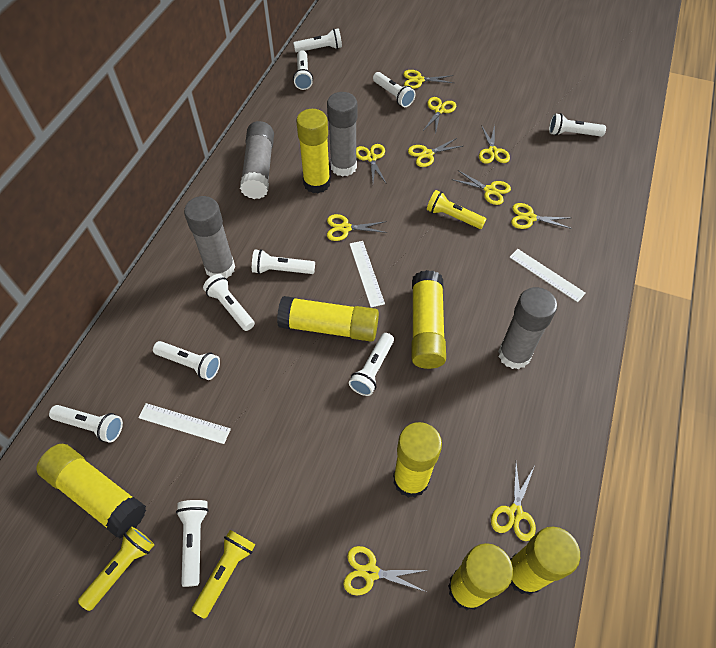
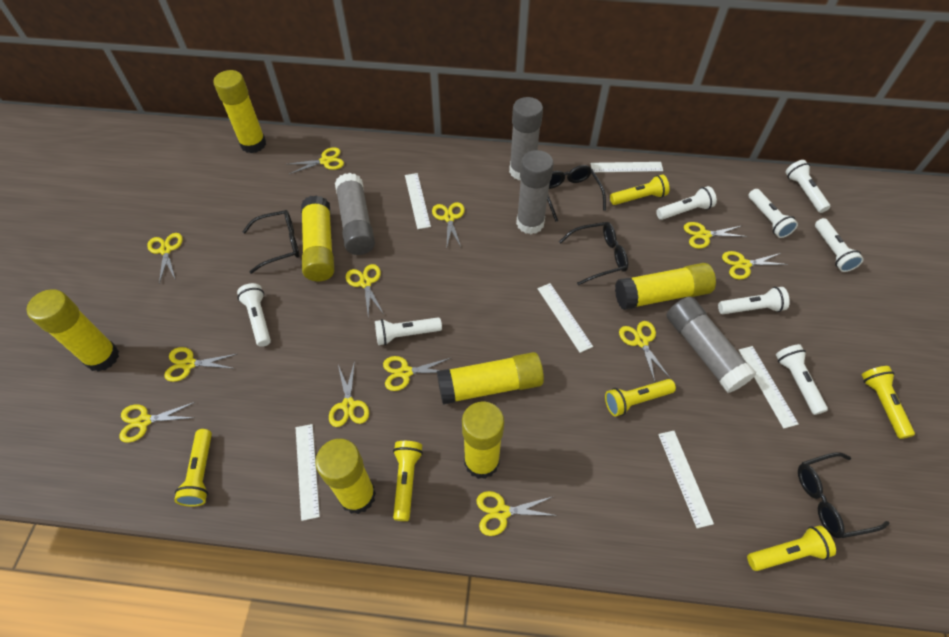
black glasses: none = 0 -> [242,210,299,274] [547,165,606,222] [559,222,628,285] [798,452,890,538] = 4
white flashlight: [49,405,123,443] [153,341,220,380] [176,500,209,587] [203,274,255,331] [252,249,315,274] [293,28,342,53] [293,50,313,90] [349,333,394,396] [373,72,415,107] [549,113,606,136] = 10 -> [237,283,271,347] [375,317,442,345] [656,186,717,220] [718,287,790,314] [749,189,798,238] [776,344,828,415] [785,160,830,213] [815,218,864,272] = 8
white ruler: [138,403,231,444] [350,241,385,307] [509,249,586,302] = 3 -> [296,424,320,521] [405,173,431,229] [538,283,593,353] [591,162,663,172] [658,431,714,528] [739,346,799,429] = 6
yellow flashlight: [78,527,154,611] [192,530,256,619] [427,190,486,229] = 3 -> [174,429,212,507] [393,441,423,521] [605,379,676,417] [610,175,670,205] [747,526,836,571] [862,366,915,439] = 6
yellow scissors: [327,214,387,241] [343,546,428,595] [356,144,387,184] [403,70,453,89] [408,138,463,167] [423,97,456,135] [451,170,511,205] [479,125,510,164] [491,463,536,541] [511,203,572,229] = 10 -> [120,402,195,443] [147,233,183,284] [164,347,237,382] [289,147,344,174] [329,361,369,427] [346,264,384,317] [383,356,450,391] [432,202,465,247] [477,491,557,536] [619,321,670,382] [684,222,748,249] [722,251,788,279] = 12

